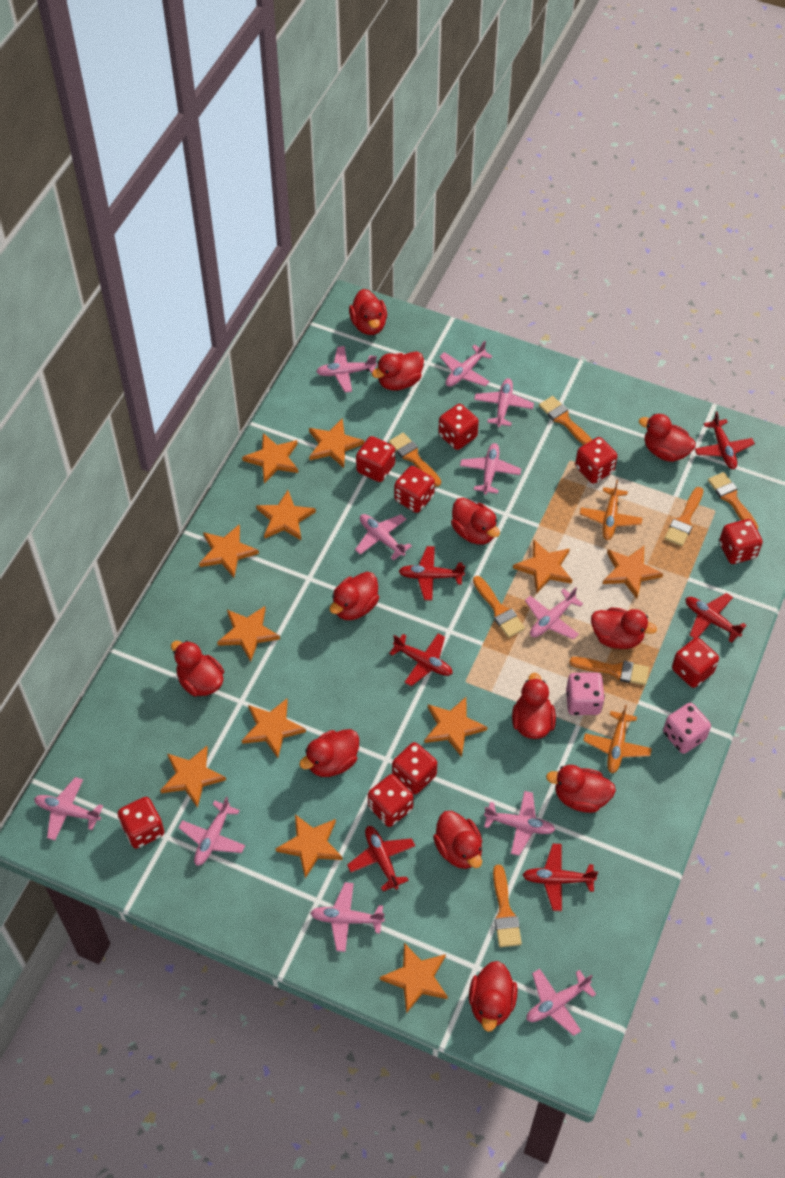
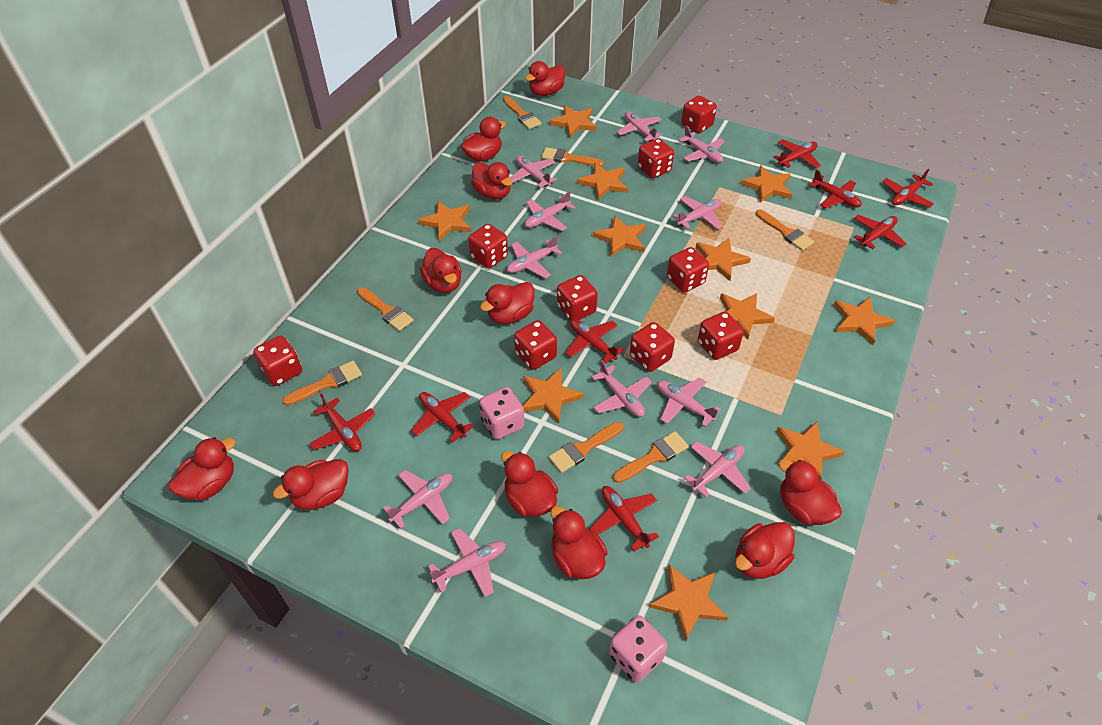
orange plane: [580,480,642,540] [583,705,652,773] = 2 -> none = 0
orange star: [160,746,226,808] [199,524,259,578] [217,606,280,662] [242,433,298,483] [242,699,306,758] [256,490,316,540] [276,814,343,878] [309,418,364,468] [380,943,448,1014] [424,697,487,757] [513,540,572,593] [603,546,663,599] = 12 -> [419,201,471,241] [522,368,584,423] [549,105,597,138] [577,163,628,200] [593,216,646,257] [649,564,728,642] [696,238,751,281] [720,293,775,340] [741,165,792,202] [777,422,845,480] [834,297,895,345] = 11
red duck: [171,641,224,696] [299,729,359,777] [330,572,379,620] [349,289,387,335] [372,351,424,391] [433,811,482,869] [451,498,500,545] [469,961,518,1032] [512,673,556,739] [546,765,616,813] [591,608,657,649] [639,414,696,462] = 12 -> [168,437,236,500] [273,459,349,510] [420,248,462,293] [461,117,506,162] [471,162,513,199] [480,282,535,324] [501,451,558,517] [525,61,565,96] [550,506,607,579] [735,522,795,579] [778,459,842,525] = 11
red plane: [347,826,415,891] [389,634,453,686] [399,546,465,601] [523,844,598,911] [686,593,747,643] [695,411,755,469] = 6 -> [309,394,375,452] [411,392,474,443] [565,319,624,364] [590,486,659,552] [773,139,821,168] [809,169,862,208] [853,215,907,249] [882,169,934,207] = 8

